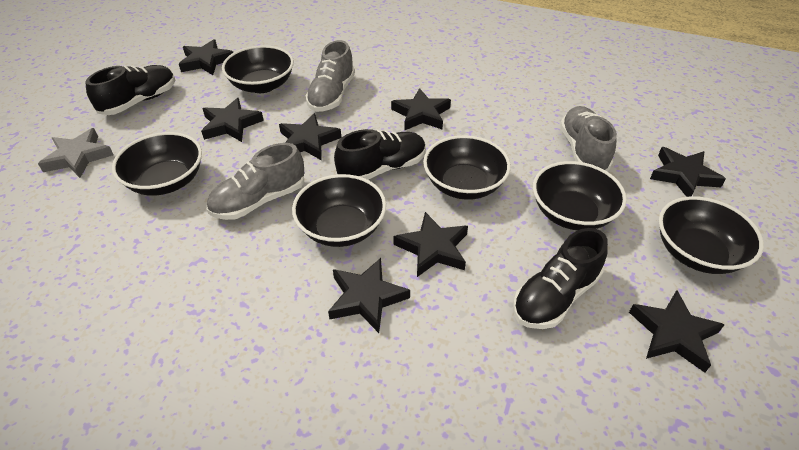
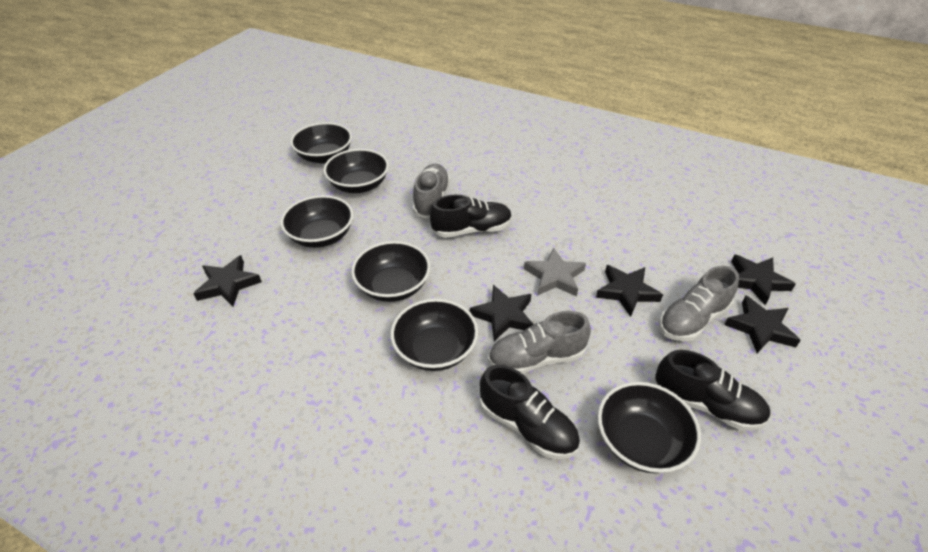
black star: [179,39,233,75] [201,98,264,142] [279,113,341,161] [328,258,410,333] [391,88,451,131] [394,212,468,277] [629,290,725,373] [650,147,726,197] = 8 -> [193,255,262,306] [470,285,534,341] [596,265,663,317] [724,296,801,353] [731,255,796,305] = 5

